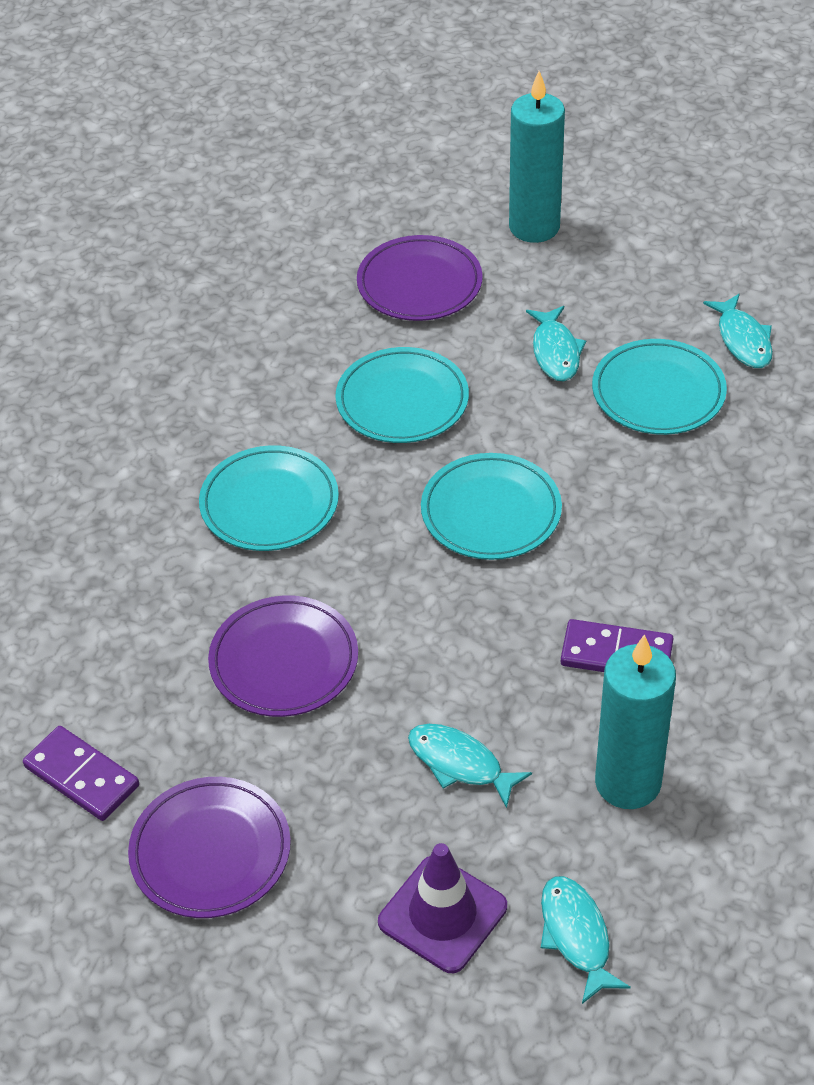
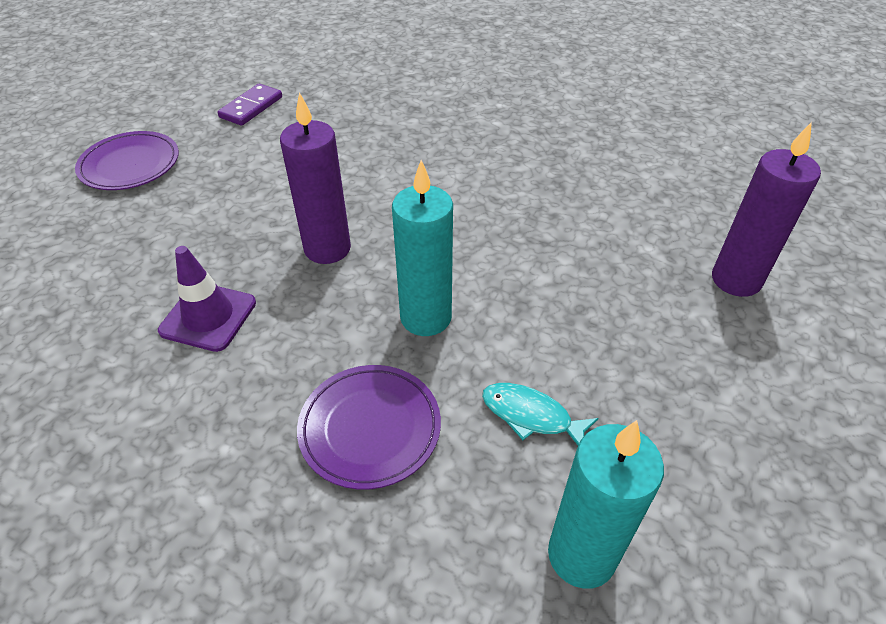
purple candle: none = 0 -> [280,92,351,264] [712,122,821,297] = 2
purple domino: [23,726,139,821] [561,619,674,672] = 2 -> [217,84,282,126] = 1
purple plate: [128,777,291,918] [208,595,358,717] [357,235,483,321] = 3 -> [75,131,179,190] [297,365,441,490] = 2
turquoise fish: [408,724,532,808] [526,306,586,381] [541,876,631,1004] [703,294,773,368] = 4 -> [482,383,599,445] = 1
turquoise plate: [199,445,339,551] [335,347,469,443] [421,453,562,560] [592,339,727,435] = 4 -> none = 0

